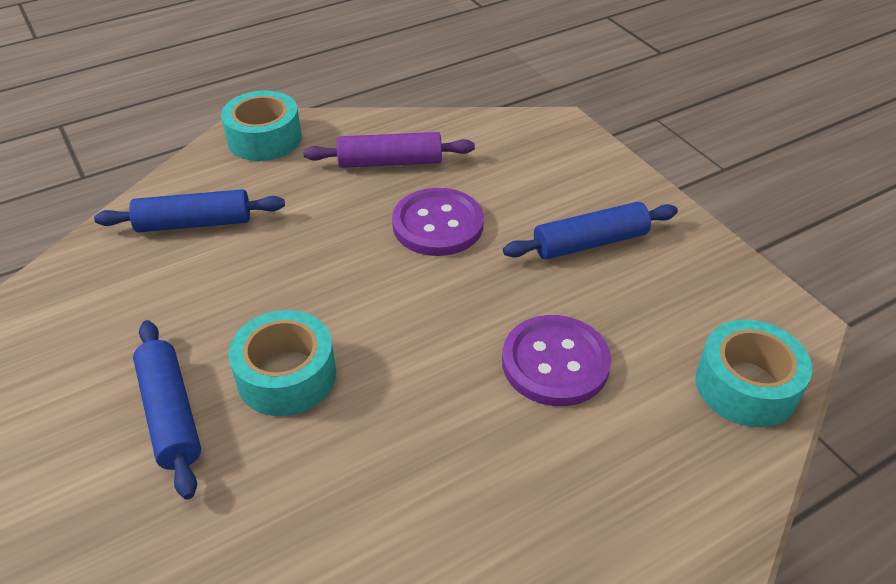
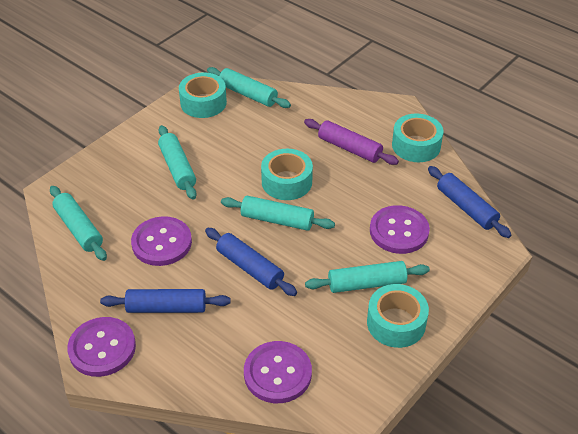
purple button: [392,188,484,256] [502,315,611,406] = 2 -> [67,317,136,377] [131,216,192,266] [244,341,312,403] [370,205,430,254] = 4
turquoise rolling pin: none = 0 -> [50,186,107,261] [158,125,197,200] [207,67,291,108] [221,196,335,231] [305,261,430,293] = 5
turquoise tape: [221,91,302,161] [229,310,336,416] [695,319,812,427] = 3 -> [179,73,227,118] [261,149,313,200] [367,284,429,348] [392,114,444,162] = 4

